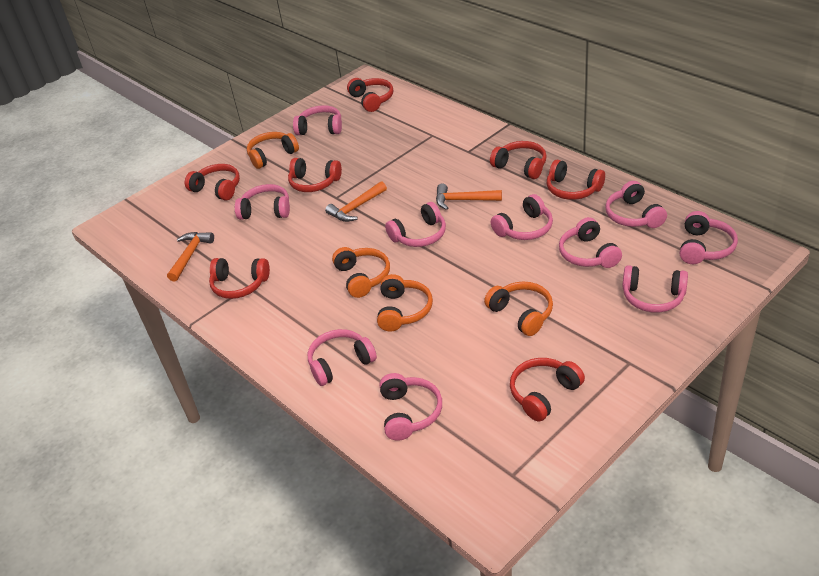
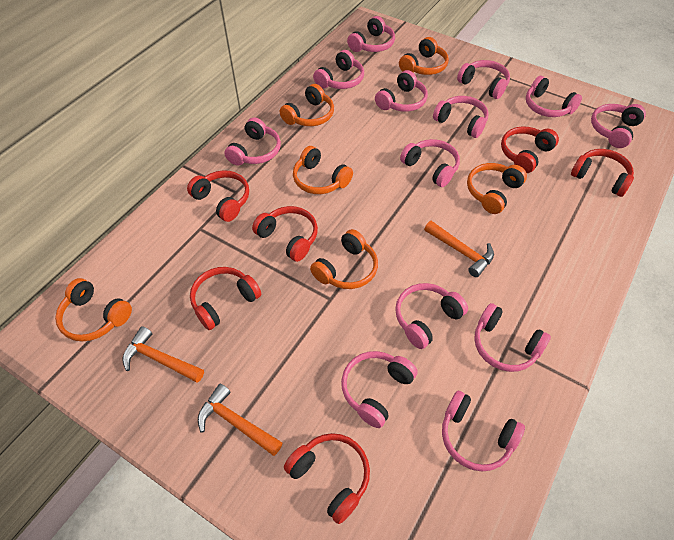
orange headphones: [247,132,299,169] [332,247,390,298] [377,274,433,332] [484,282,553,336] = 4 -> [55,278,132,341] [280,84,334,126] [293,146,353,194] [310,229,378,289] [399,37,449,75] [467,163,527,214] = 6
pink headphones: [235,184,290,220] [293,105,342,135] [307,329,377,386] [380,373,442,441] [385,202,446,247] [491,194,553,240] [559,217,622,268] [605,181,667,228] [622,265,688,313] [680,211,738,264] = 10 -> [225,117,281,166] [313,50,364,89] [341,351,418,428] [347,16,395,52] [375,70,428,112] [395,283,468,349] [400,139,460,187] [433,96,489,138] [442,390,525,471] [457,60,510,99] [474,303,551,372] [526,76,582,117] [591,104,646,148] = 13
red headphones: [185,164,240,201] [209,258,270,299] [288,158,342,192] [347,78,393,112] [490,141,547,179] [510,358,585,422] [547,160,605,200] = 7 -> [187,170,249,222] [190,267,261,330] [252,206,318,262] [284,433,370,524] [501,127,559,173] [571,149,634,197] = 6

